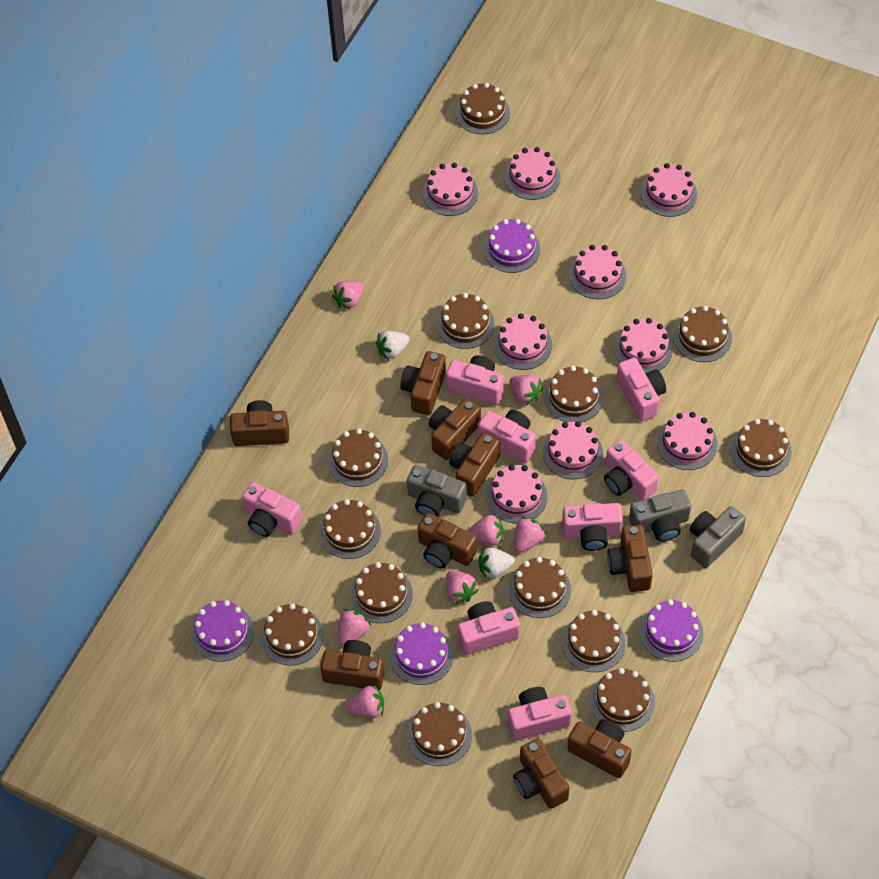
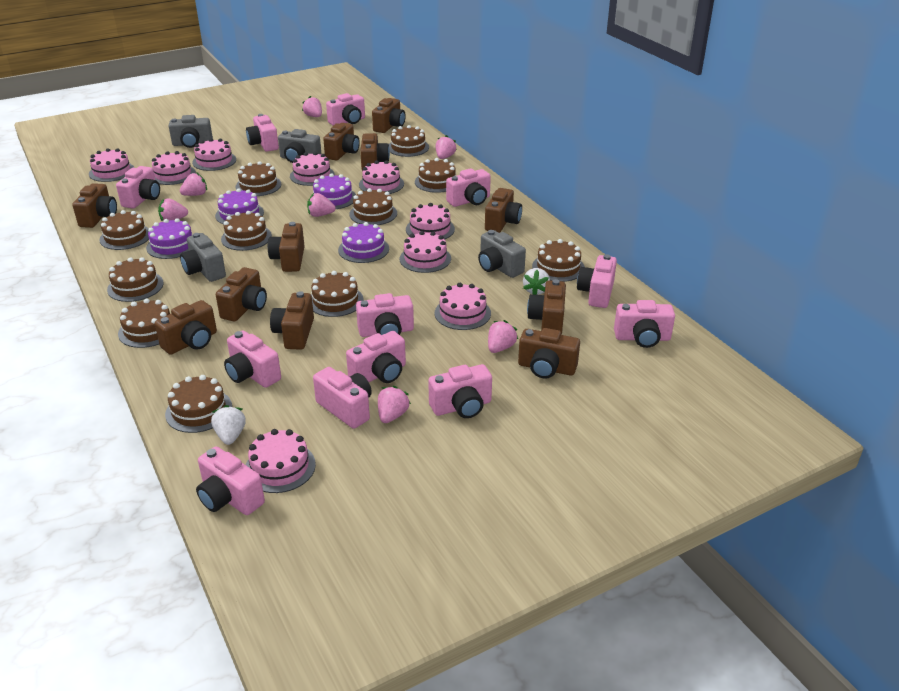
brown cake: [260,603,324,666] [319,499,381,559] [328,428,388,487] [350,562,413,623] [407,702,472,766] [437,293,494,349] [455,83,510,134] [508,557,571,618] [544,365,604,422] [562,610,626,672] [590,668,655,732] [673,306,732,362] [731,419,792,477] = 13 -> [99,210,149,250] [107,257,164,302] [118,299,170,348] [165,375,232,433] [221,211,272,251] [236,161,281,196] [311,271,364,317] [350,188,397,225] [389,125,429,157] [415,158,456,193] [532,239,585,282] = 11
brown camera: [230,400,289,446] [320,640,384,690] [400,351,446,415] [418,513,477,569] [429,398,481,460] [449,432,500,497] [513,738,569,809] [567,719,632,778] [607,525,653,592] = 9 -> [72,183,117,228] [155,300,217,355] [216,267,267,321] [268,222,305,272] [270,291,314,350] [323,123,360,160] [360,133,390,171] [372,98,406,133] [485,188,522,233] [518,328,580,379] [527,279,566,334] = 11
grey camera: [407,465,467,517] [629,489,691,542] [690,506,746,568] = 3 -> [169,115,213,148] [180,233,226,282] [278,129,321,163] [478,230,526,278] = 4
pink camera: [242,482,302,537] [446,355,504,406] [458,601,520,655] [478,410,536,463] [508,687,572,741] [562,503,623,551] [604,439,659,501] [617,358,666,422] = 8 -> [116,166,160,209] [196,446,265,515] [224,330,281,388] [246,114,279,152] [313,367,372,429] [326,93,365,126] [346,331,406,383] [356,293,414,337] [428,364,492,418] [446,168,491,207] [577,254,617,308] [614,300,675,348] = 12

